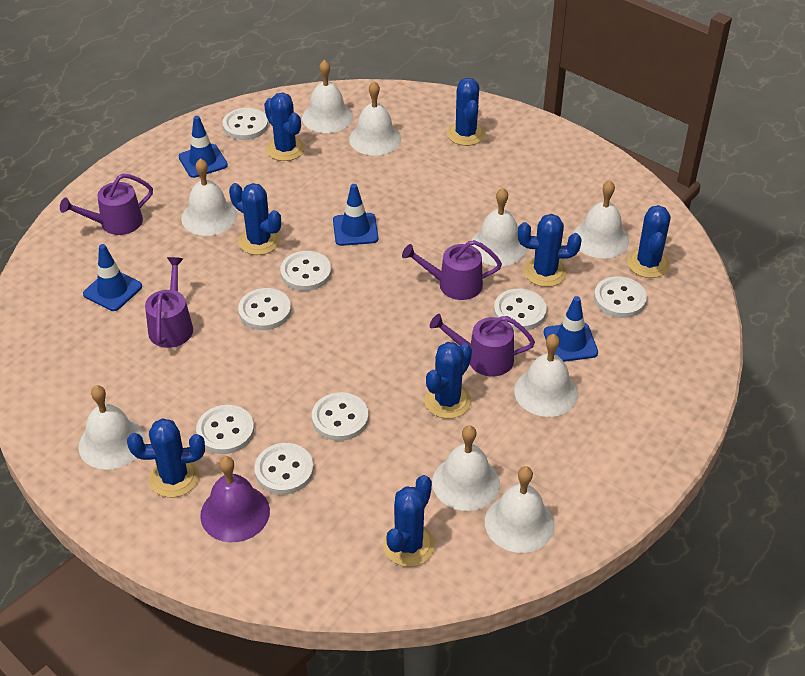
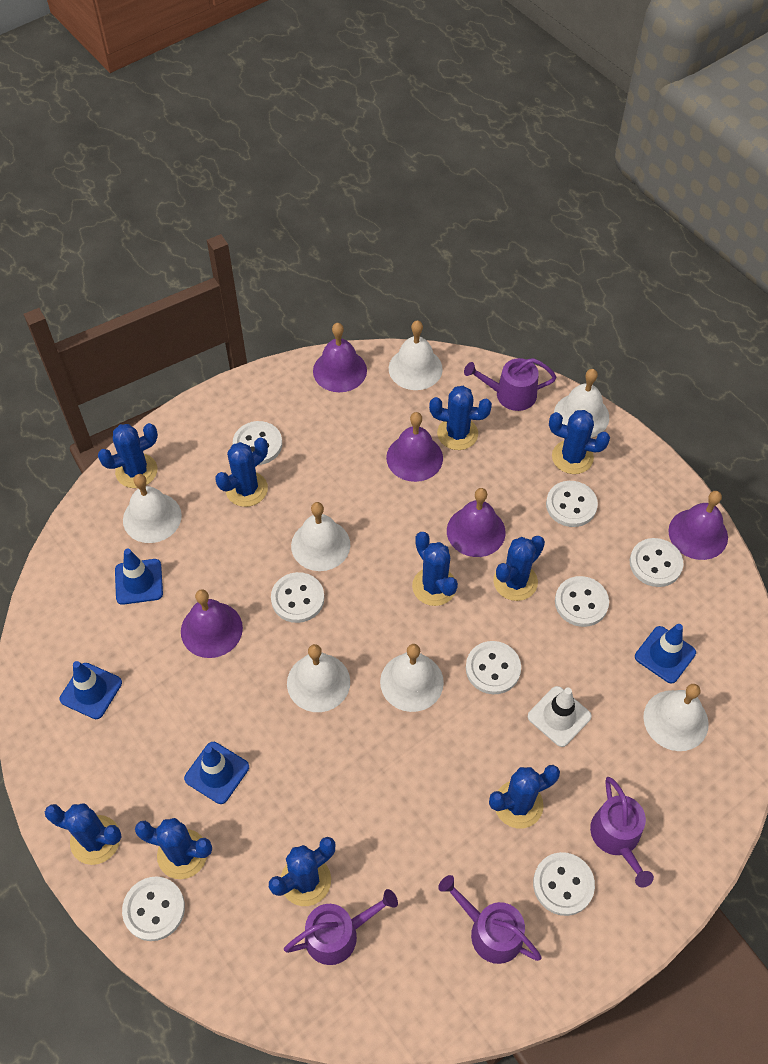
blue cactus: [127,418,205,498] [229,183,281,255] [264,93,305,161] [383,475,435,567] [424,342,472,419] [447,78,485,146] [518,214,581,287] [627,205,671,278] = 8 -> [45,803,122,865] [98,423,158,488] [135,818,212,879] [215,437,268,507] [269,837,335,906] [412,532,458,606] [429,386,492,450] [489,765,560,828] [493,536,545,601] [549,410,610,474] = 10
purple bell: [200,456,270,542] = 1 -> [181,589,243,658] [313,323,367,392] [386,412,443,482] [447,488,506,557] [668,491,728,560] = 5
white bell: [79,385,145,470] [181,158,237,236] [302,60,353,133] [349,81,401,156] [432,425,500,511] [471,188,527,266] [485,466,554,553] [514,334,578,417] [573,180,629,259] = 9 -> [123,474,182,543] [287,644,350,712] [291,502,350,571] [380,644,444,712] [389,321,443,390] [554,369,609,438] [643,684,709,751] = 7
white traffic cone: none = 0 -> [528,686,591,747] = 1

